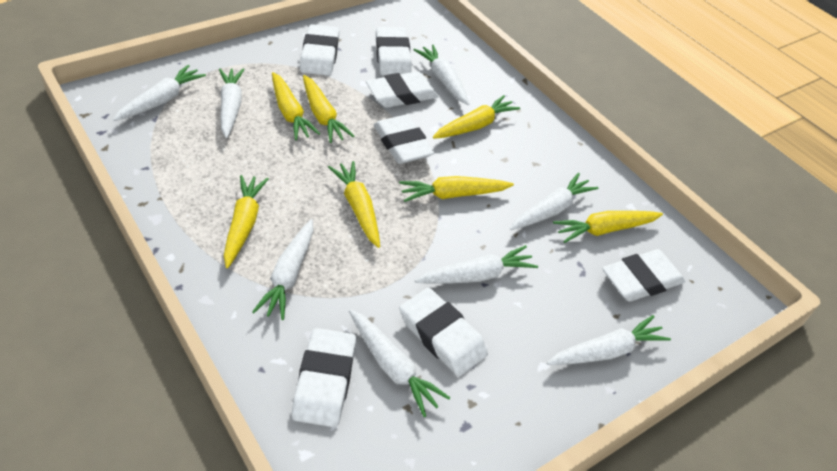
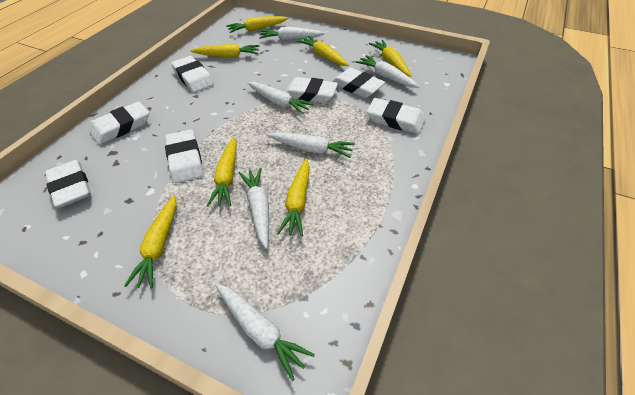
white carrot: [113,65,206,121] [219,69,244,138] [252,219,314,320] [349,309,450,417] [413,45,470,105] [415,245,538,284] [510,173,598,230] [547,315,671,365] = 8 -> [215,284,315,381] [239,168,269,249] [247,82,314,115] [259,27,325,40] [267,132,355,158] [355,55,420,88] = 6

